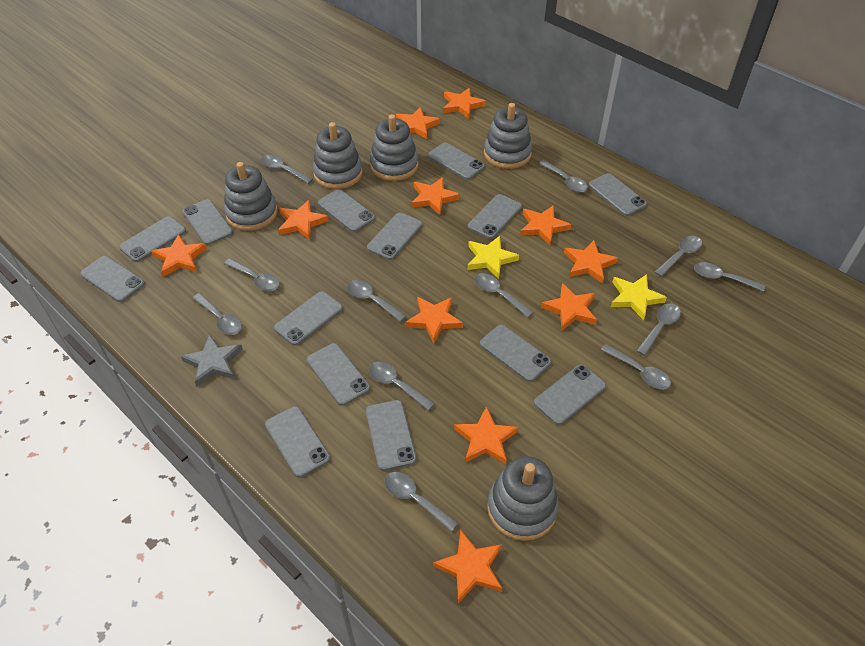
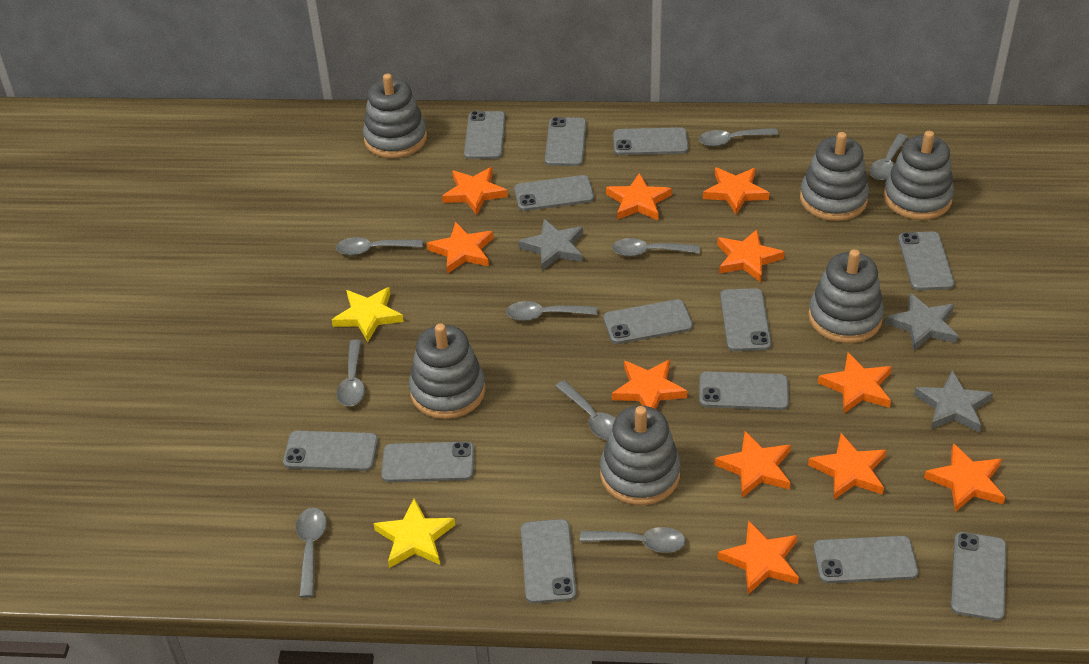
grey phone: [80,256,145,302] [119,216,186,262] [182,199,233,245] [265,406,330,477] [274,291,343,346] [307,343,370,406] [318,189,375,232] [366,400,417,471] [367,213,423,260] [428,142,485,180] [468,194,522,239] [480,325,551,382] [534,364,606,425] [589,173,647,216] = 14 -> [283,431,378,471] [381,442,474,482] [464,111,506,159] [514,175,594,211] [521,519,576,604] [545,117,586,166] [603,299,693,344] [613,127,688,155] [699,371,789,410] [720,288,771,351] [813,536,918,583] [898,232,955,290] [951,532,1006,621] = 13
grey spoon: [192,293,242,335] [224,258,280,291] [261,155,313,184] [347,280,406,322] [369,362,435,411] [384,472,458,532] [474,273,533,318] [538,160,588,192] [601,344,671,389] [637,303,681,356] [655,236,702,277] [694,262,765,292] = 12 -> [296,508,327,598] [336,237,423,255] [336,340,365,406] [506,301,597,321] [555,380,615,440] [580,527,686,553] [612,238,700,257] [699,128,778,147] [869,134,908,180] = 9
grey stacking toy: [224,162,278,231] [313,122,363,189] [370,114,419,181] [484,103,532,169] [487,456,559,541] = 5 -> [363,74,427,158] [409,323,486,419] [600,406,681,505] [800,132,869,221] [808,249,884,343] [884,131,954,220] = 6
grey star: [181,334,243,387] = 1 -> [518,219,583,271] [885,293,958,350] [914,370,993,433] = 3

